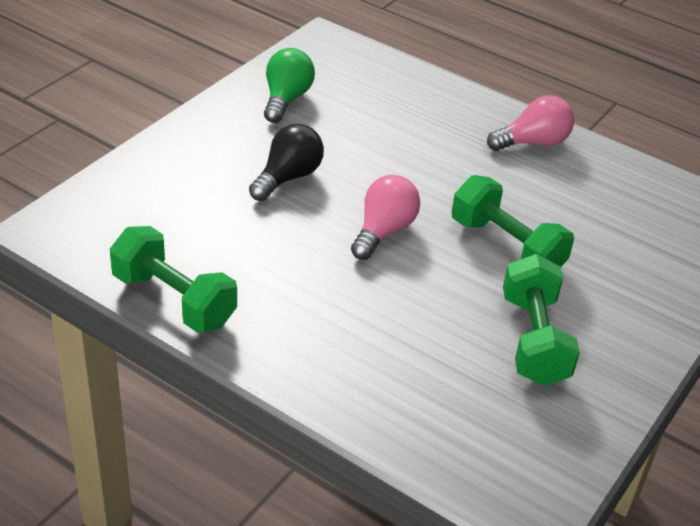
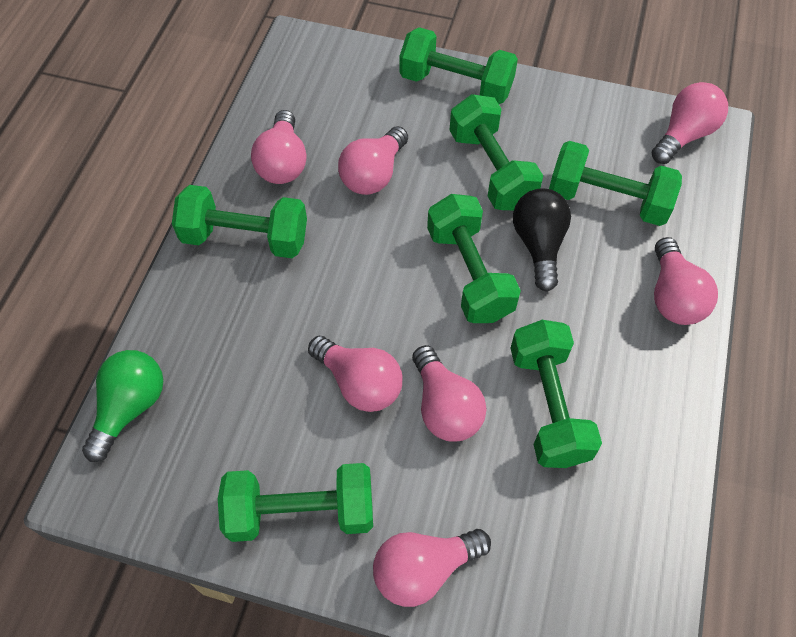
green dumbbell: [110,226,237,333] [452,175,574,267] [503,254,580,386] = 3 -> [172,185,307,258] [218,463,373,542] [399,27,518,104] [427,194,521,323] [449,94,543,210] [511,320,602,468] [549,141,682,226] = 7
pink light bulb: [351,175,421,260] [487,95,574,151] = 2 -> [251,110,307,184] [308,336,403,412] [338,126,408,195] [373,529,491,607] [412,345,486,442] [652,82,728,164] [654,237,718,325] = 7

